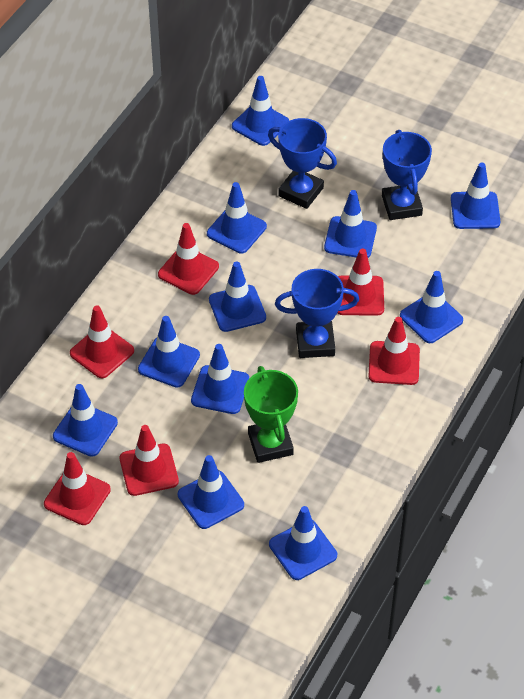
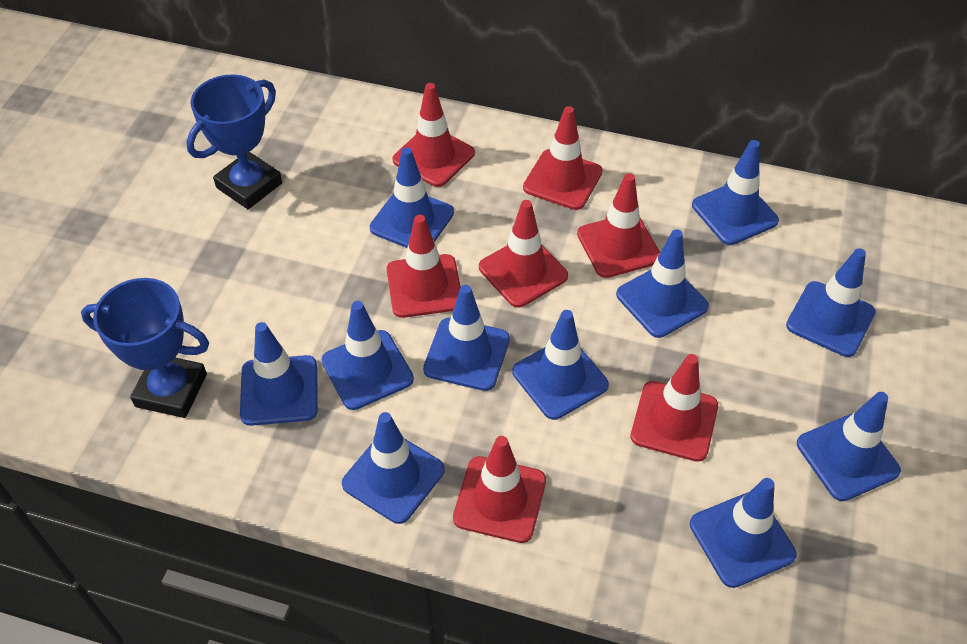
blue trophy: [268,118,337,209] [275,269,359,358] [382,130,432,220] = 3 -> [81,278,209,418] [186,74,282,209] = 2
green trophy: [244,366,298,463] = 1 -> none = 0
red traffic cone: [44,452,111,525] [70,305,134,378] [120,425,179,496] [158,223,219,295] [338,249,384,316] [368,317,420,385] = 6 -> [387,215,461,318] [393,83,475,187] [453,436,546,543] [479,200,568,308] [523,106,603,210] [577,173,660,278] [631,354,718,462] = 7

